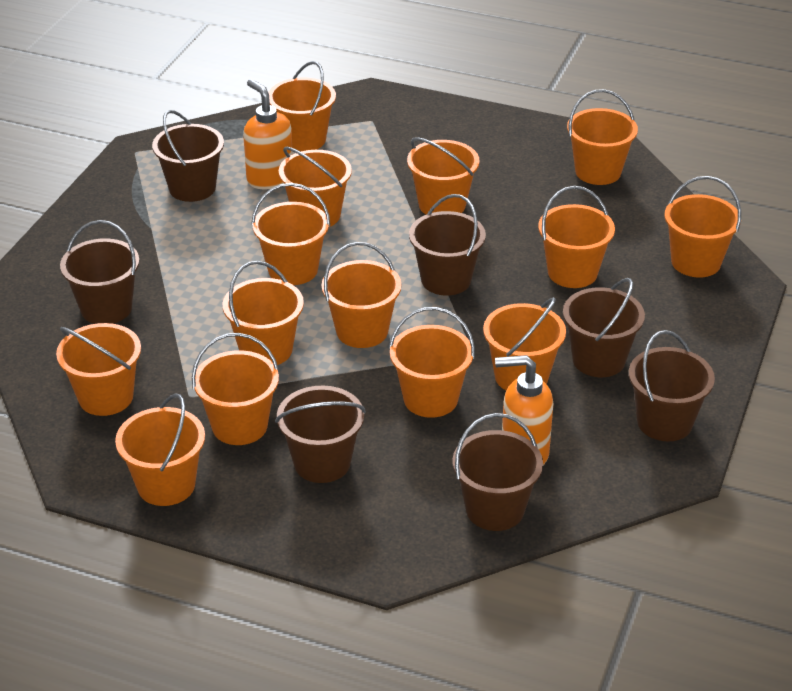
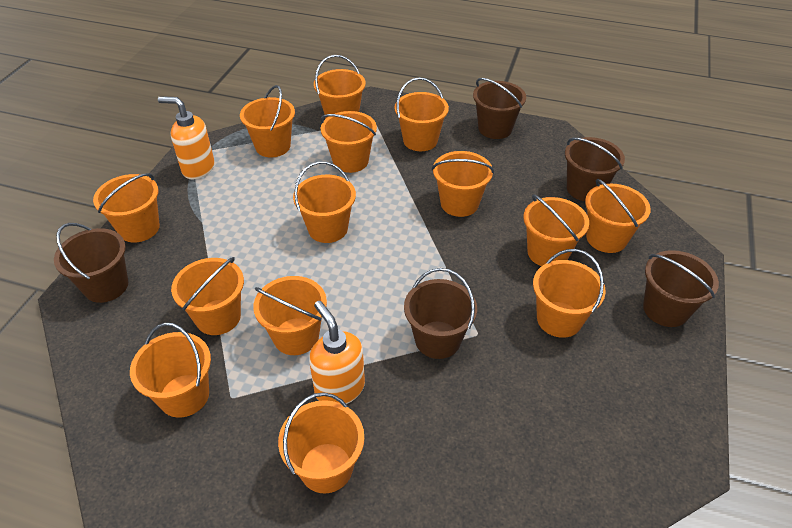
brown bucket: [60,220,139,324] [152,110,224,202] [275,386,366,483] [409,194,486,296] [452,413,543,531] [563,278,645,377] [629,330,715,441] = 7 -> [54,223,128,303] [404,268,477,359] [473,78,526,139] [565,137,625,201] [643,250,719,327] = 5

